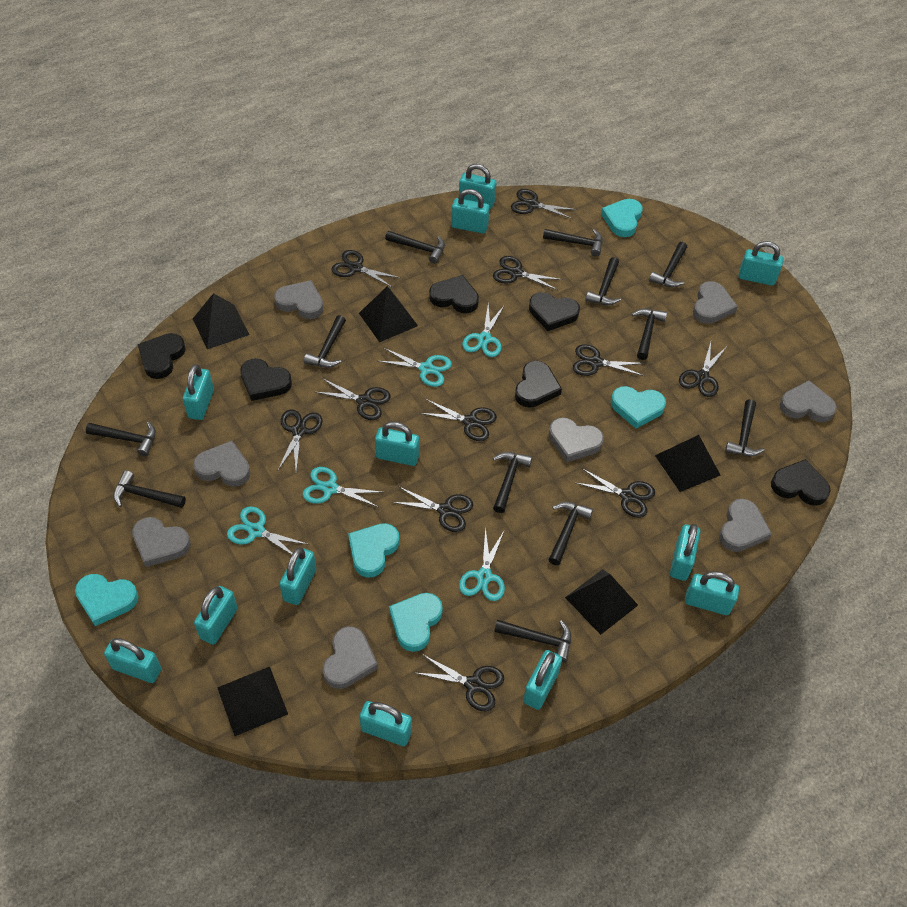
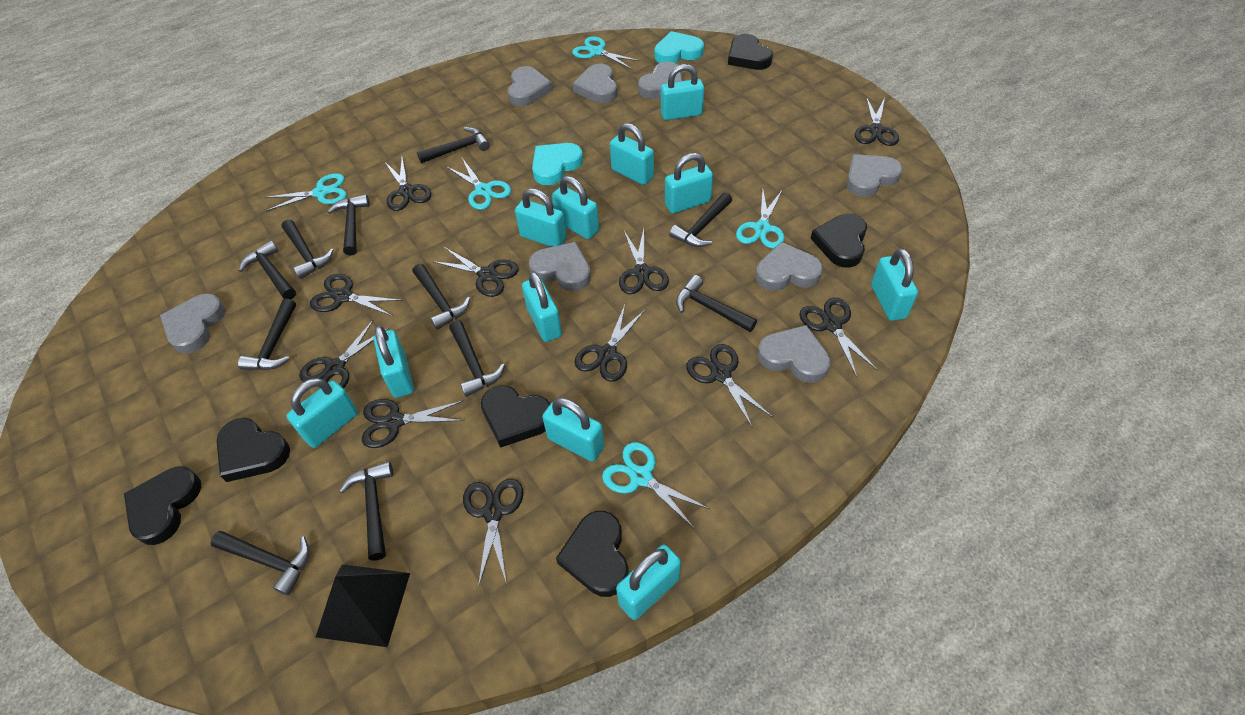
black hammer: [86,422,156,456] [113,470,186,508] [304,315,346,368] [385,231,445,264] [493,452,532,513] [494,620,571,662] [543,229,603,256] [548,502,593,565] [585,257,621,305] [632,309,667,360] [649,242,687,287] [725,399,764,457] = 12 -> [211,531,310,596] [238,298,296,370] [239,240,296,299] [282,220,333,279] [327,194,370,256] [339,461,393,560] [413,264,470,330] [417,127,490,163] [449,320,505,397] [669,193,732,247] [676,275,757,332] = 11
black pyramid: [193,293,249,349] [217,667,288,736] [359,286,418,342] [565,569,638,635] [655,435,721,492] = 5 -> [316,564,410,647] = 1
turquoise heart: [75,574,139,626] [348,523,400,578] [389,593,443,652] [601,199,643,237] [611,386,666,429] = 5 -> [532,143,583,185] [655,31,704,63] = 2
turquoise padlock: [104,638,161,683] [183,364,214,420] [194,586,238,645] [279,547,316,605] [359,701,412,746] [375,421,419,466] [451,189,490,233] [459,164,496,209] [523,650,562,710] [670,524,700,581] [685,571,739,615] [738,241,783,286] = 12 -> [287,378,358,448] [374,326,414,398] [515,188,567,247] [522,271,562,342] [542,398,604,462] [552,176,599,239] [610,123,654,185] [616,545,681,620] [661,64,704,120] [665,153,713,214] [871,248,918,321] = 11

